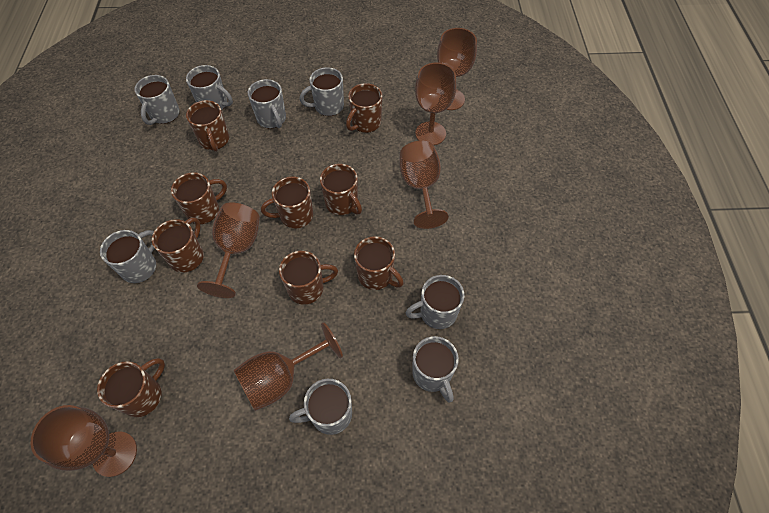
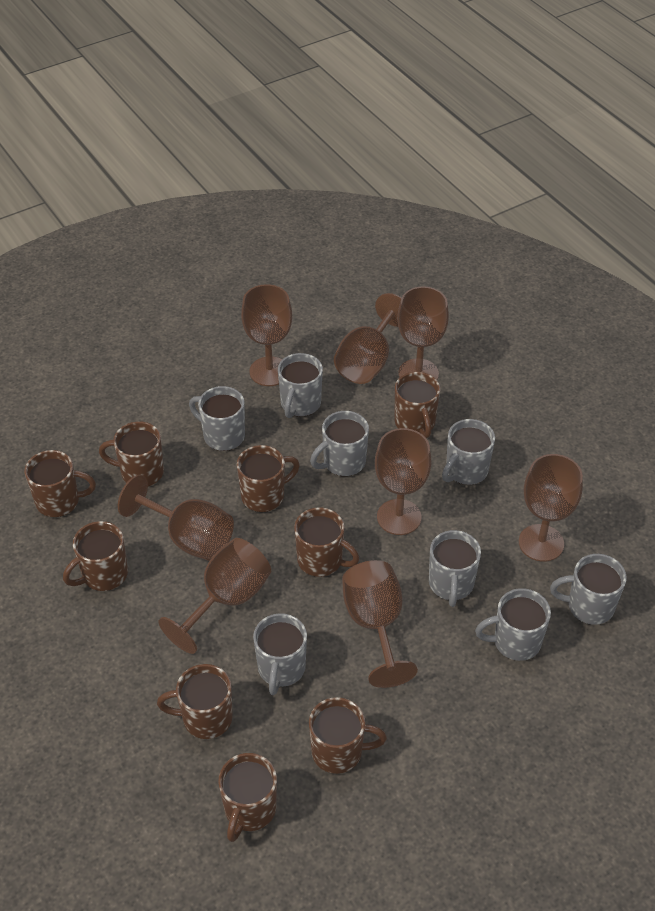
brown goblet: [30,405,137,477] [197,202,260,298] [234,322,343,411] [400,141,449,229] [415,63,457,145] [437,28,477,110] = 6 -> [118,475,234,561] [159,538,271,654] [241,284,292,386] [334,293,402,384] [342,560,418,688] [375,428,431,535] [397,286,449,380] [519,454,583,562] = 8

